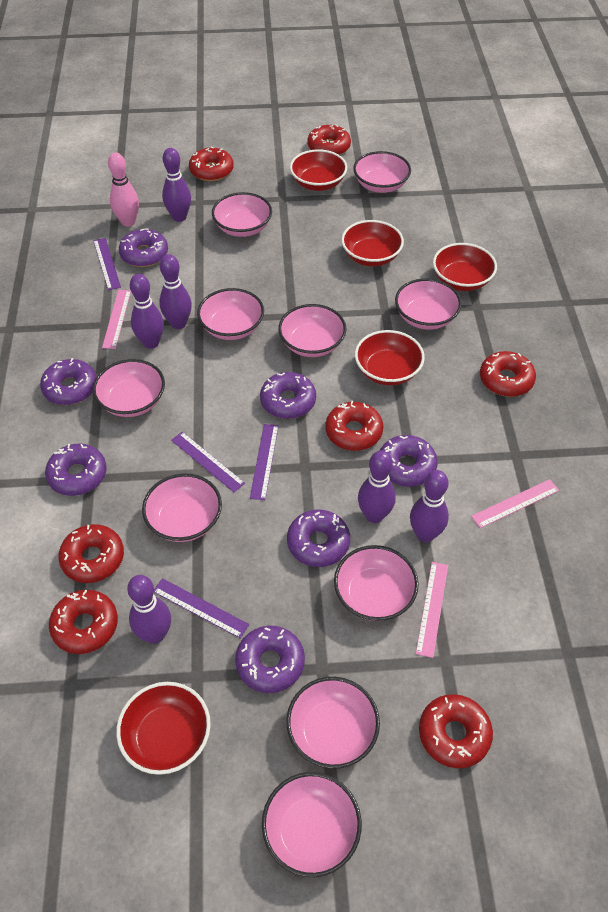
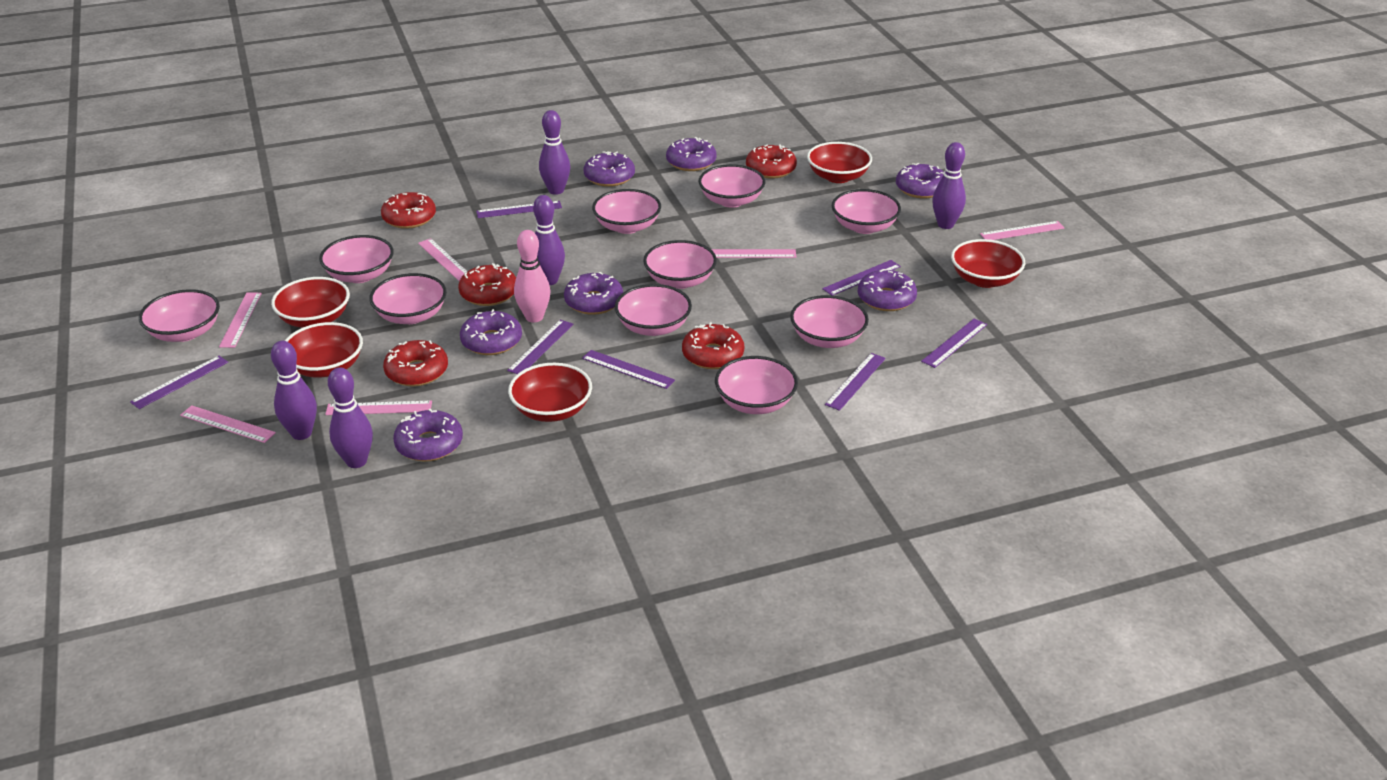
pink ruler: [102,290,131,349] [416,562,448,658] [471,479,559,528] = 3 -> [180,405,276,443] [219,293,262,348] [325,401,432,415] [418,238,467,281] [711,249,796,258] [980,221,1064,240] = 6
purple bowling pin: [127,575,171,644] [130,274,164,349] [159,254,192,329] [162,148,191,222] [358,450,396,523] [410,470,449,542] = 6 -> [271,341,317,440] [328,367,373,468] [533,195,565,285] [539,110,570,195] [932,142,966,229] = 5
purple ruler: [93,238,121,290] [154,578,249,638] [171,432,245,492] [250,424,279,500] = 4 -> [130,356,228,409] [476,201,562,218] [507,320,573,374] [582,350,675,389] [822,260,901,296] [825,353,886,411] [921,319,987,368] = 7
red donut: [49,590,118,654] [58,524,124,583] [189,147,234,181] [308,125,351,155] [325,401,383,451] [419,694,493,768] [480,351,536,397] = 7 -> [381,192,436,229] [383,340,448,386] [458,263,516,306] [682,322,744,369] [746,145,797,179] = 5

